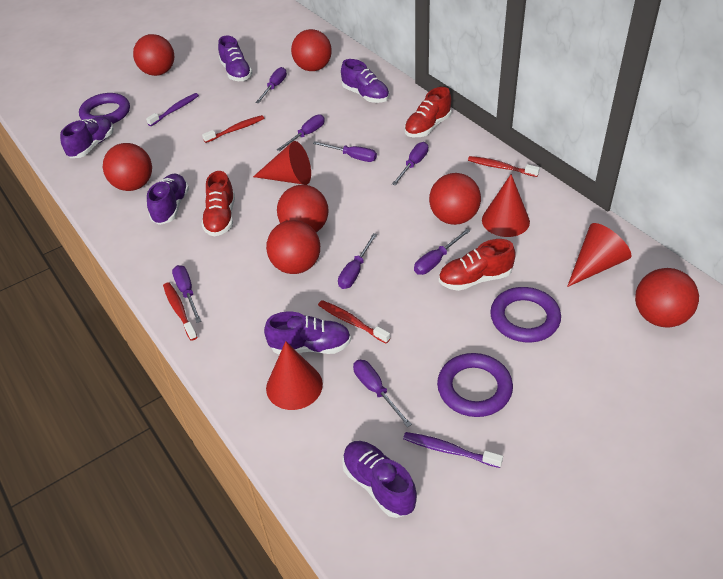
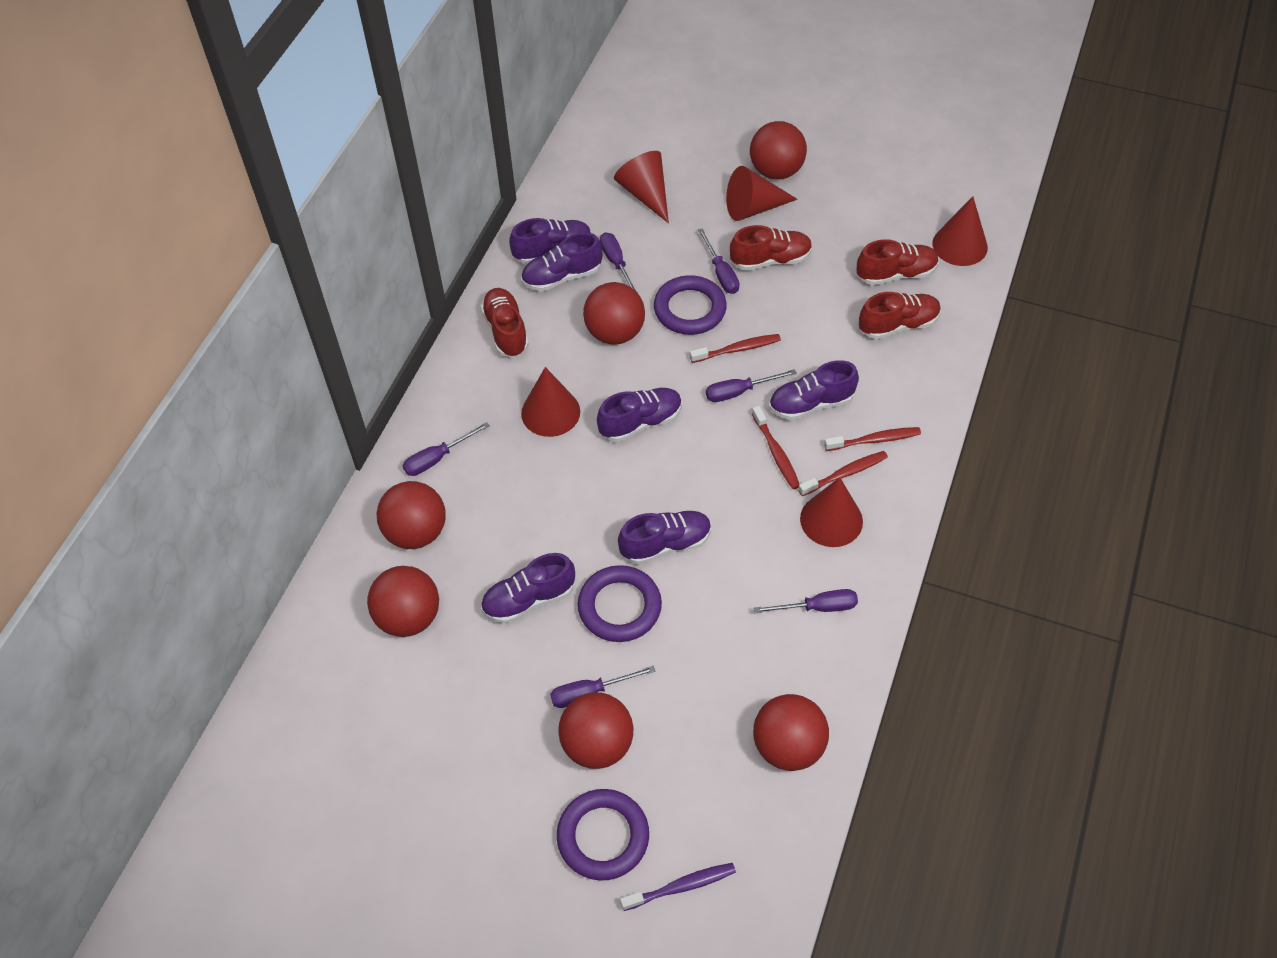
purple screwdriver: [172,265,202,323] [255,67,287,103] [277,114,325,151] [313,141,377,162] [338,233,377,289] [353,360,412,427] [392,142,428,186] [414,229,470,275] = 8 -> [403,422,490,476] [550,666,655,708] [600,232,638,293] [698,228,739,294] [706,369,796,402] [753,589,858,613] = 6
purple toothbrush: [146,93,199,126] [403,432,503,468] = 2 -> [620,863,736,911] = 1
red ball: [103,143,152,191] [133,34,174,76] [266,220,320,274] [277,185,329,232] [291,29,332,71] [429,173,481,225] [635,268,699,327] = 7 -> [367,566,439,637] [377,481,446,549] [558,692,633,769] [583,282,645,345] [750,121,807,179] [753,694,829,771] = 6
red cone: [253,141,311,185] [266,341,323,410] [482,174,530,237] [567,223,631,287] = 4 -> [521,367,580,437] [614,151,669,223] [726,166,798,221] [800,477,863,547] [933,196,988,266] = 5
red shoe: [201,171,235,237] [404,87,451,137] [439,239,516,291] = 3 -> [481,288,529,357] [730,225,812,271] [856,239,939,285] [859,292,941,339] = 4

